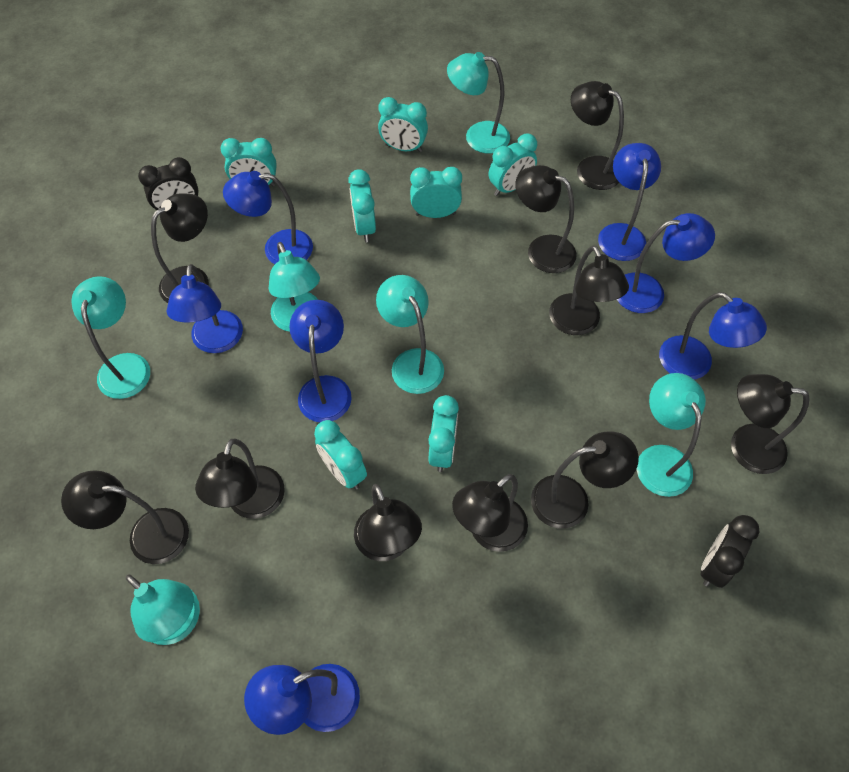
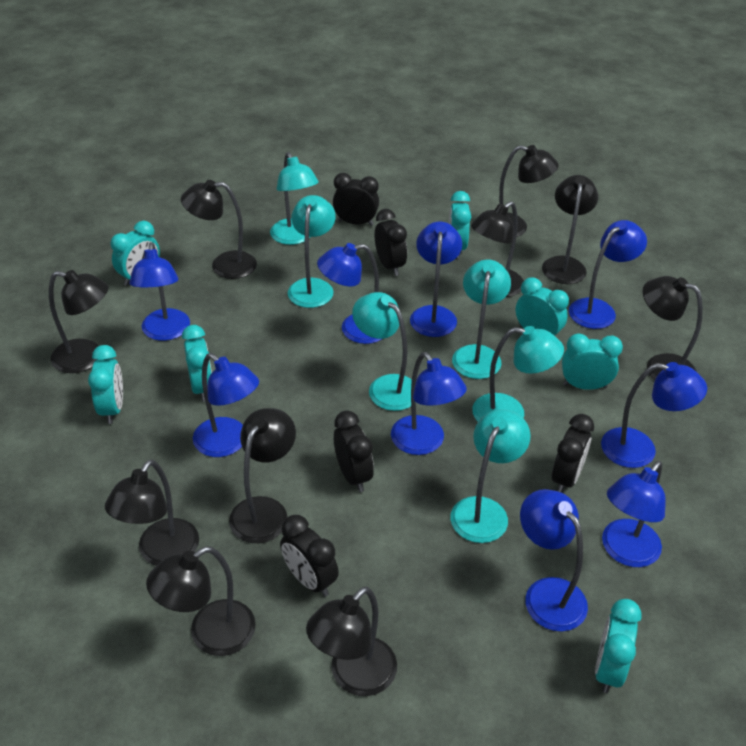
black clock: [138,157,199,210] [700,515,759,588] = 2 -> [280,515,339,597] [333,173,379,226] [334,410,374,492] [375,209,407,276] [552,414,594,493] = 5
blue lamp: [167,264,243,353] [223,171,313,264] [244,664,360,735] [289,300,352,422] [598,143,661,261] [617,213,715,313] [659,292,767,380] = 7 -> [129,242,190,341] [193,353,259,457] [317,243,382,344] [391,352,467,455] [410,222,462,337] [520,489,588,632] [569,220,647,329] [601,362,707,468] [602,461,666,567] = 9

